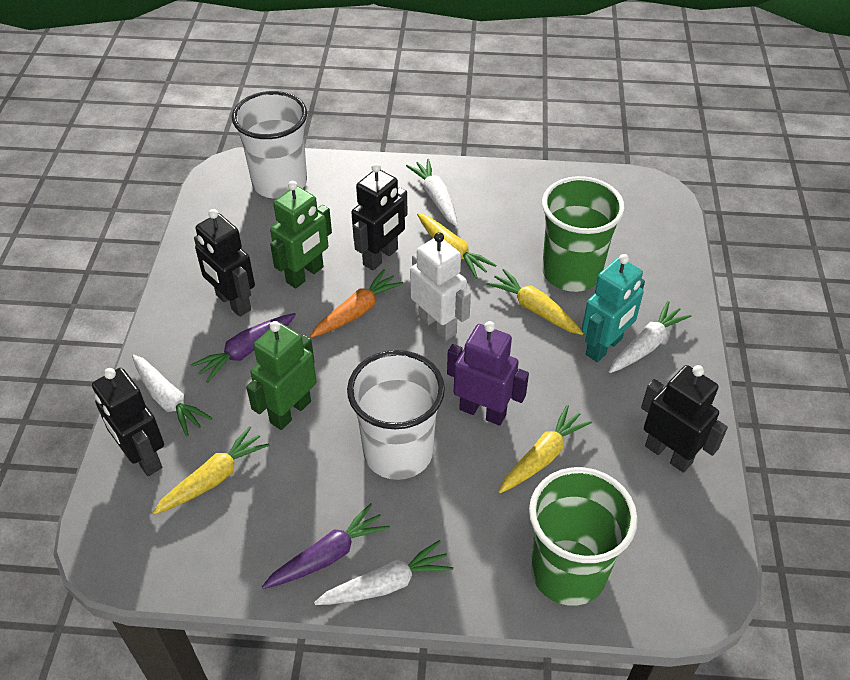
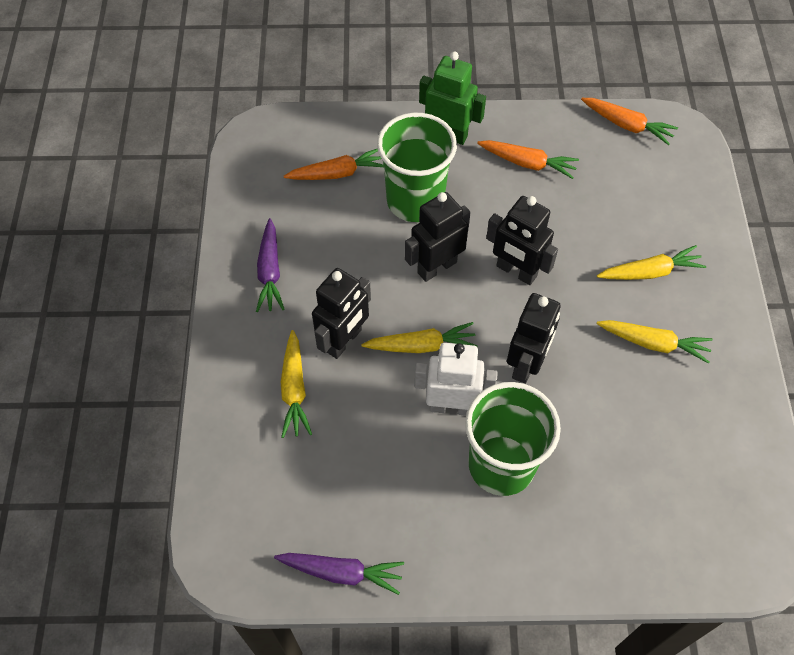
green robot: [246,321,317,430] [270,181,332,288] = 2 -> [419,51,486,145] = 1
orange carrot: [310,269,403,338] = 1 -> [284,149,384,180] [477,140,579,179] [581,98,678,145] = 3
purple robot: [447,321,529,426] = 1 -> none = 0
turquoise robot: [582,254,645,362] = 1 -> none = 0
white carrot: [132,355,213,436] [314,540,453,605] [406,159,458,226] [609,301,692,373] = 4 -> none = 0
white cup: [232,91,307,199] [347,350,445,480] = 2 -> none = 0

